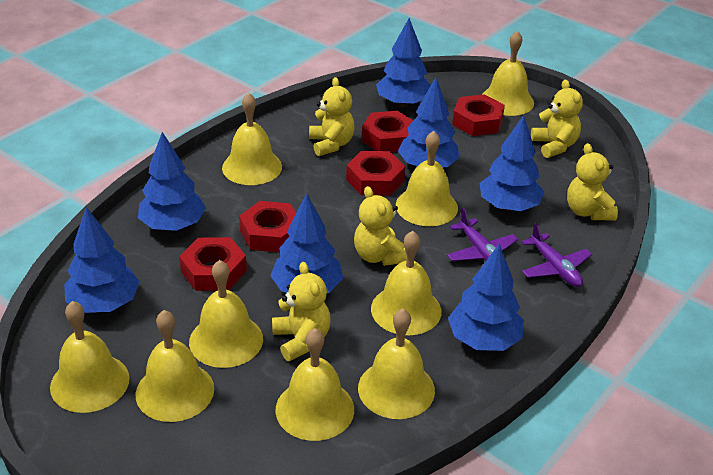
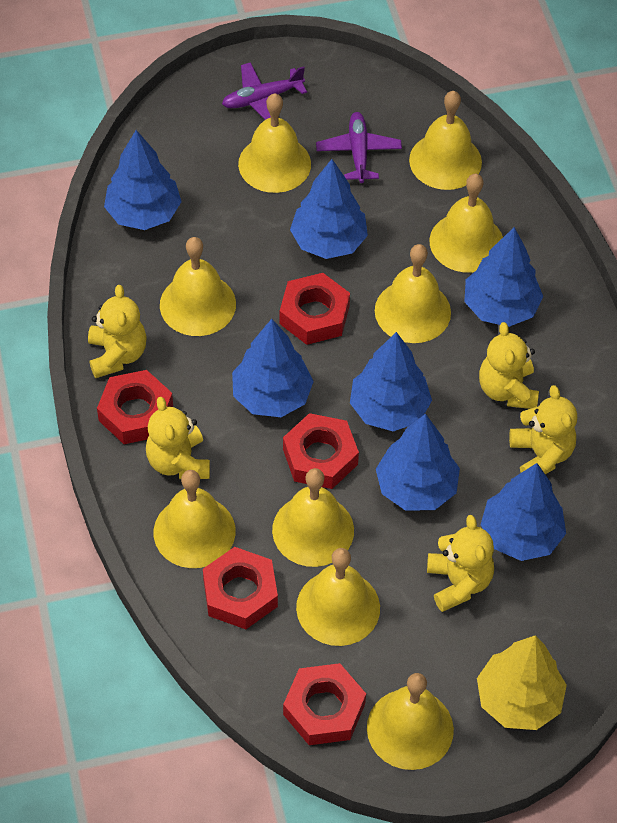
yellow tree: none = 0 -> [477,635,567,730] = 1

